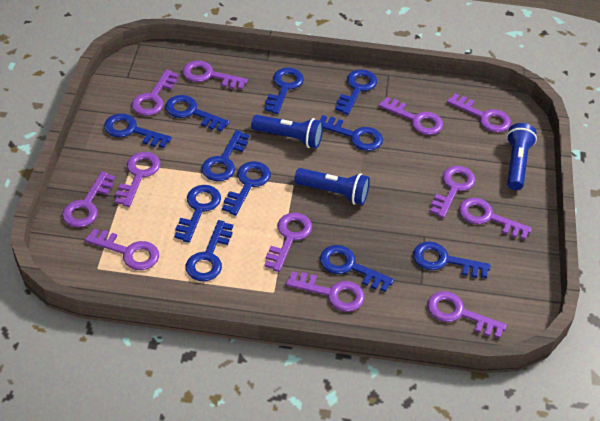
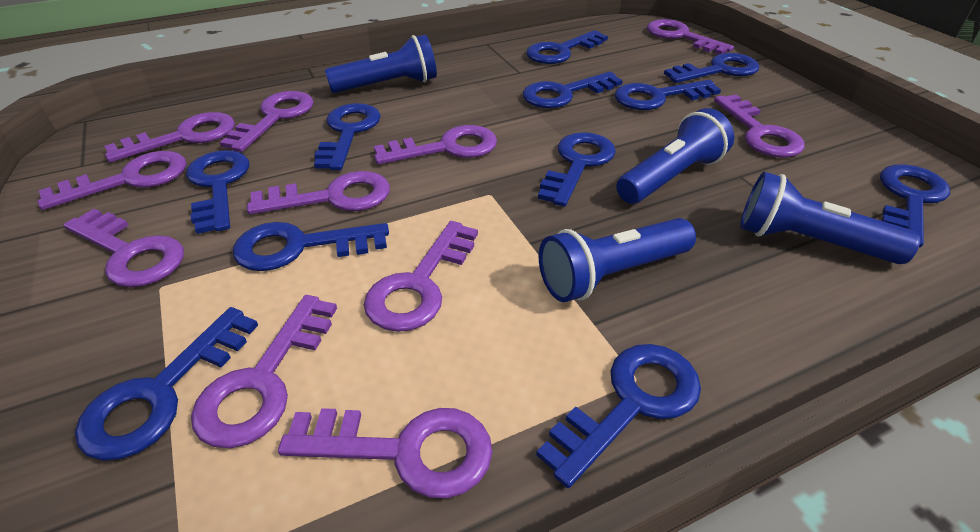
blue flashlight: [251,115,323,148] [294,168,370,205] [506,123,537,190] = 3 -> [325,35,437,93] [539,218,696,302] [616,108,734,204] [740,172,920,264] = 4
purple key: [62,171,115,228] [85,229,159,270] [115,152,160,207] [132,70,179,116] [182,60,248,90] [264,212,312,272] [286,271,365,312] [379,97,443,135] [427,291,507,339] [430,166,476,218] [447,94,511,133] [459,198,532,240] = 12 -> [37,151,187,210] [64,209,184,287] [105,112,235,162] [191,295,337,448] [219,91,314,152] [247,171,390,214] [278,408,492,498] [364,221,478,332] [374,125,497,165] [647,19,734,54] [714,94,805,158] = 11

